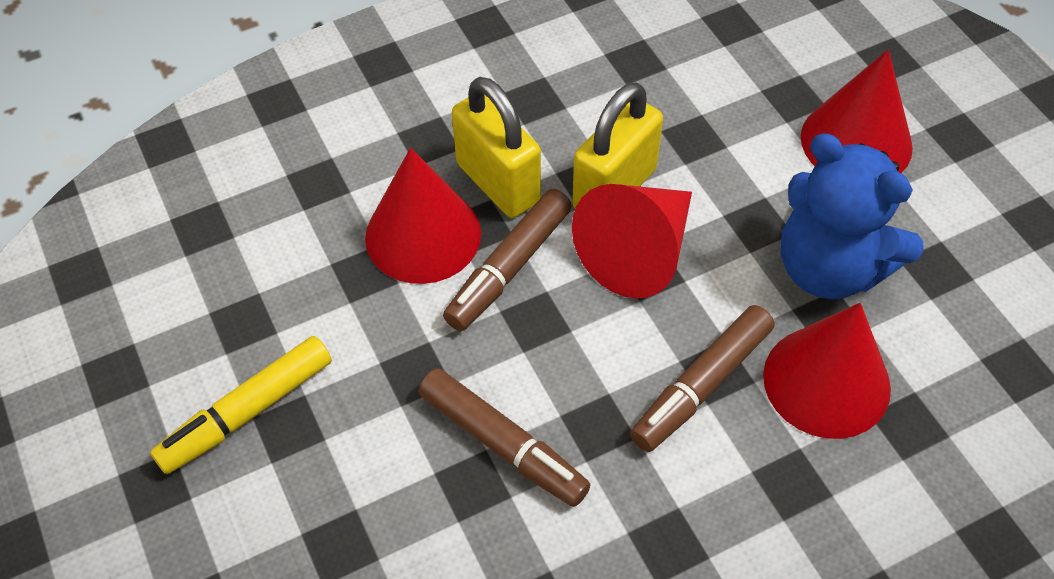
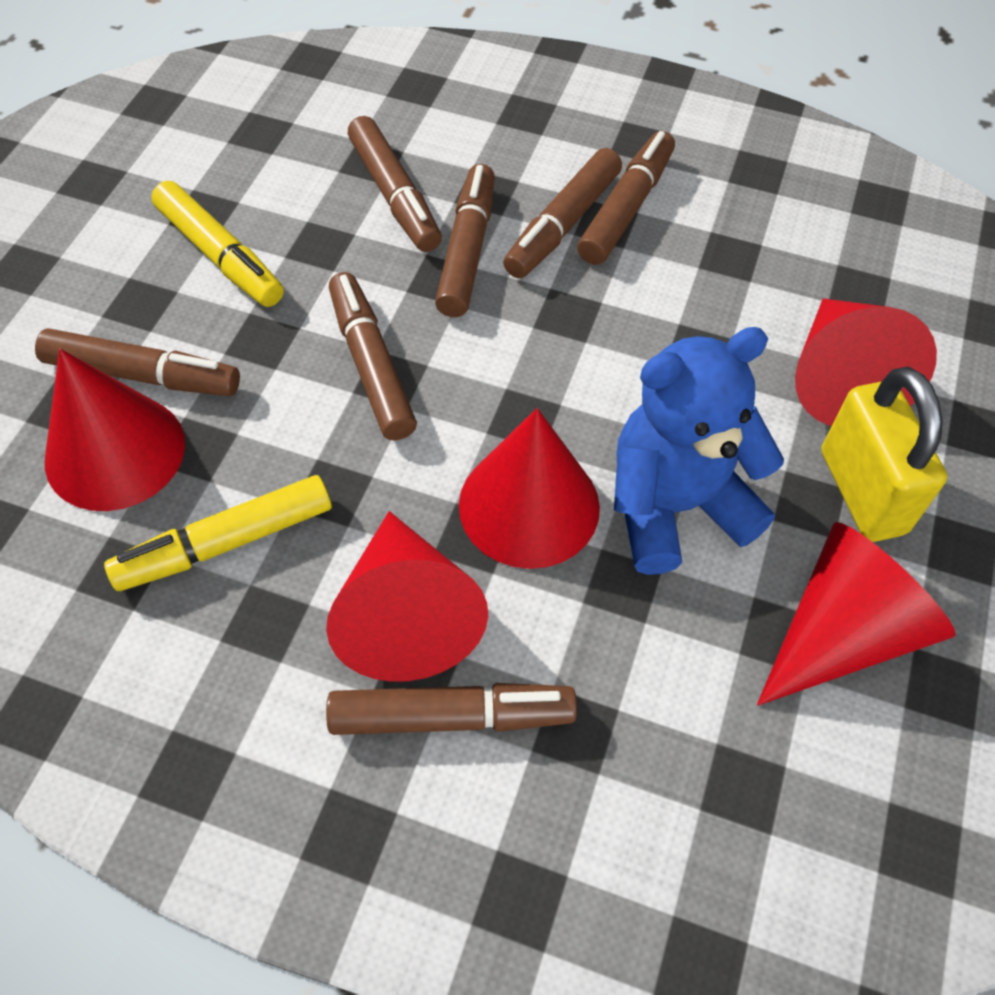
brown marker: [419,368,590,507] [443,189,572,331] [630,305,775,452] = 3 -> [35,328,240,396] [326,683,577,735] [329,272,417,440] [348,116,442,252] [435,164,495,317] [503,148,622,278] [577,131,675,265] = 7
red cone: [365,148,481,284] [572,184,692,298] [763,303,891,439] [801,49,913,173] = 4 -> [45,349,185,511] [326,511,488,682] [459,408,600,569] [757,522,956,706] [795,298,937,426] = 5
yellow marker: [150,336,332,474] = 1 -> [104,475,332,591] [151,181,284,307] = 2
yellow padlock: [452,77,541,218] [572,82,663,208] = 2 -> [821,367,947,542] = 1

